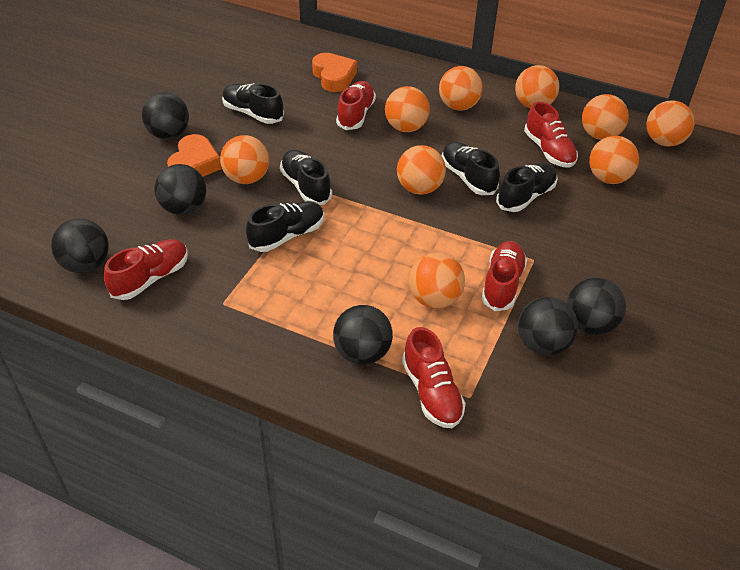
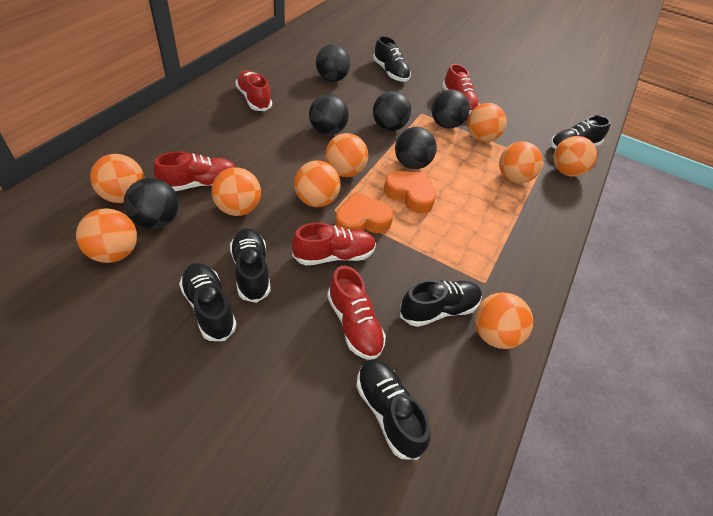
black shoe: [222,83,284,124] [246,201,324,252] [280,150,332,205] [442,142,500,195] [496,163,558,212] = 5 -> [179,263,237,341] [230,228,271,303] [356,359,430,460] [373,36,411,82] [400,280,482,327] [550,115,611,149] = 6

